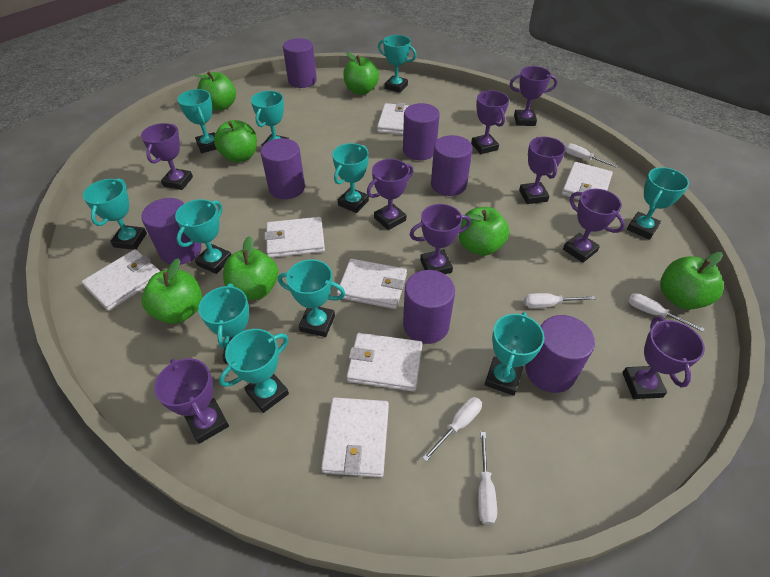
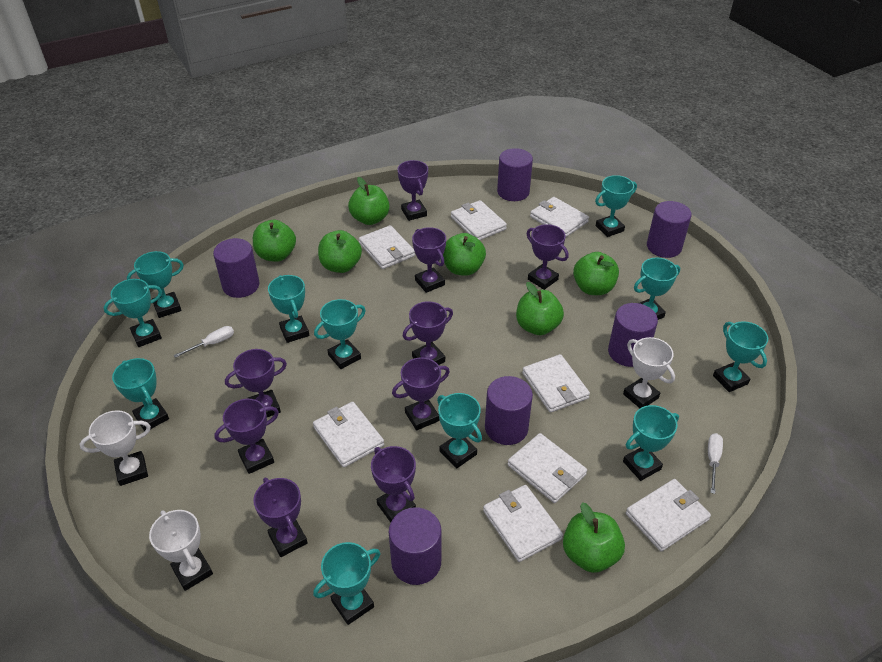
purple cylinder: [141,198,202,265] [260,138,305,199] [283,38,317,88] [403,103,440,160] [403,270,455,344] [431,135,473,196] [525,315,595,393] = 7 -> [213,238,260,298] [389,507,441,585] [485,376,533,445] [497,148,533,201] [608,303,658,367] [647,201,692,258] = 6
white screwdriver: [422,397,482,461] [478,432,497,525] [524,293,595,308] [565,143,618,168] [628,293,704,332] = 5 -> [174,326,234,358] [708,433,723,494] = 2
white trophy: none = 0 -> [80,410,151,486] [149,510,213,591] [623,337,675,408] = 3
white wallet: [82,249,160,311] [264,217,325,258] [321,397,389,478] [337,259,407,309] [347,333,423,392] [377,102,410,135] [561,162,613,200] = 7 -> [313,402,384,468] [359,225,415,269] [451,200,507,240] [483,485,563,562] [508,433,587,503] [522,354,590,413] [530,197,589,237] [626,479,711,552] = 8

